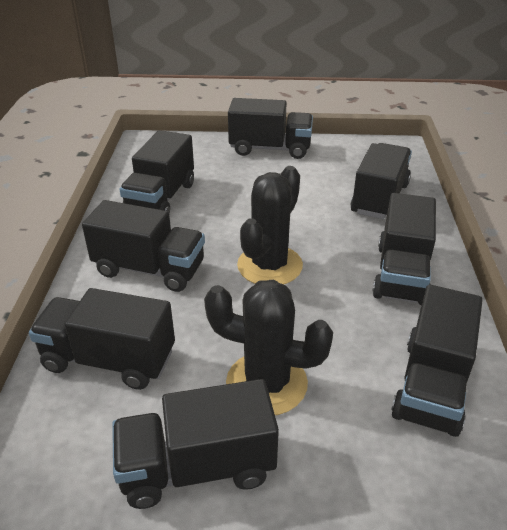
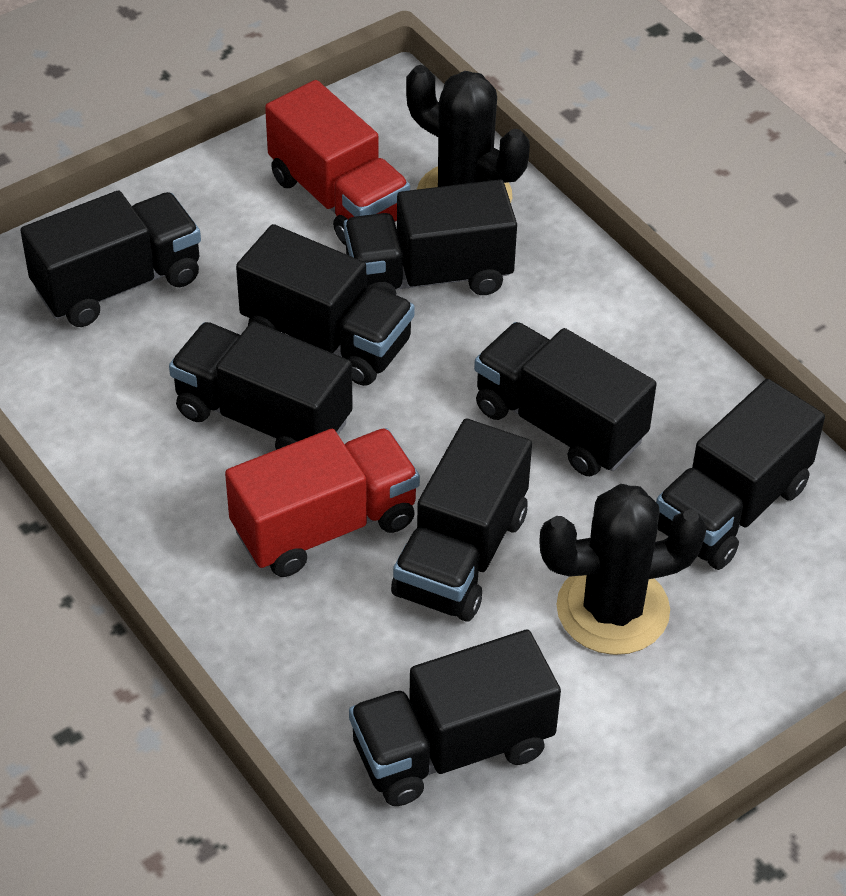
red truck: none = 0 -> [225,428,420,577] [265,80,410,246] = 2

